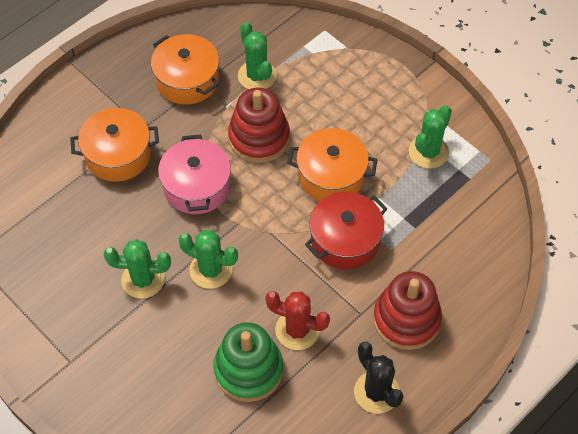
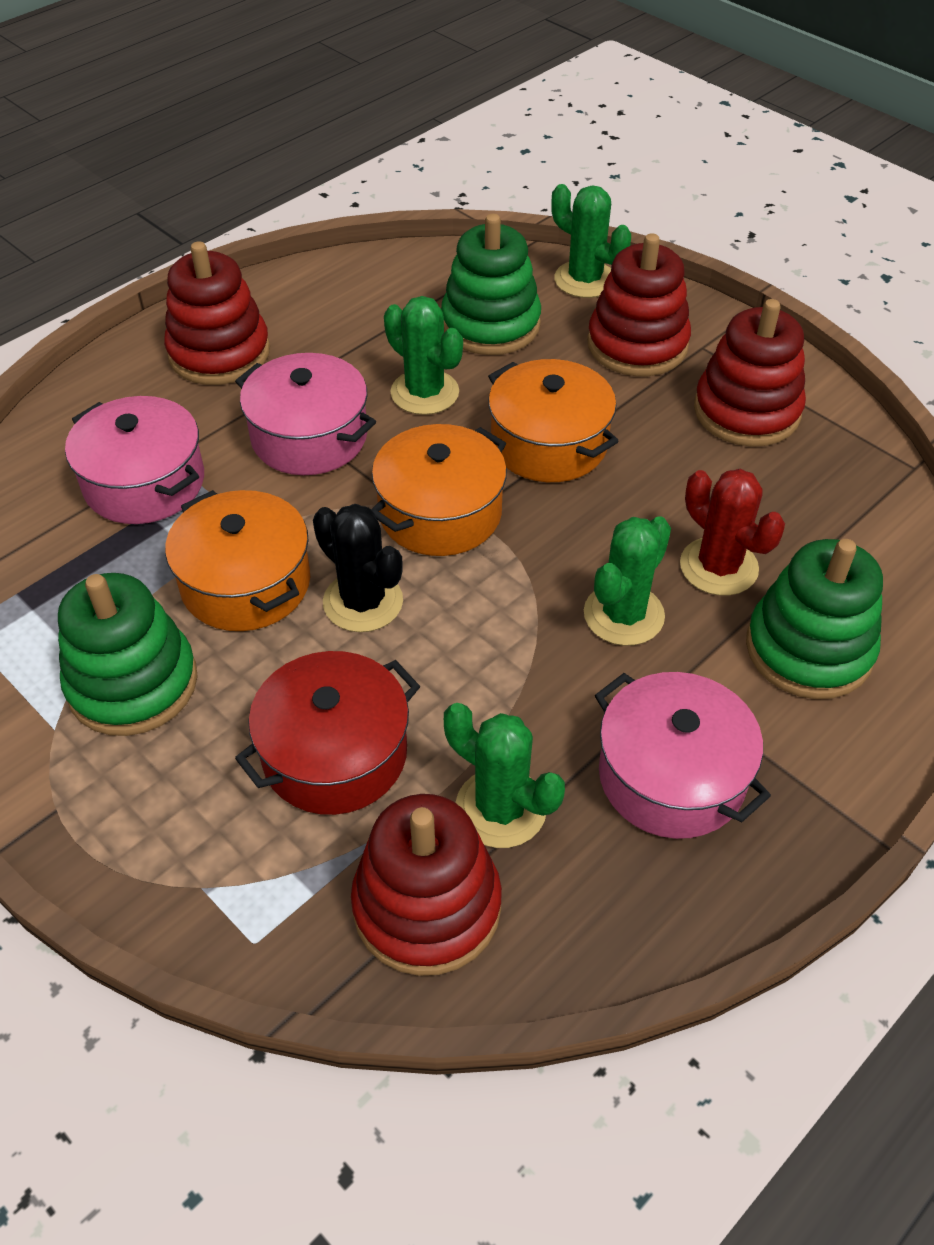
green stacking toy: [213,322,283,402] = 1 -> [58,573,198,736] [441,214,541,355] [746,539,883,699] = 3
pink pot: [158,134,231,214] = 1 -> [65,396,204,524] [235,353,376,475] [595,672,771,839] = 3
red stacking toy: [228,88,290,163] [373,271,442,350] = 2 -> [164,241,270,385] [351,794,502,976] [587,233,691,376] [694,299,806,447] = 4

